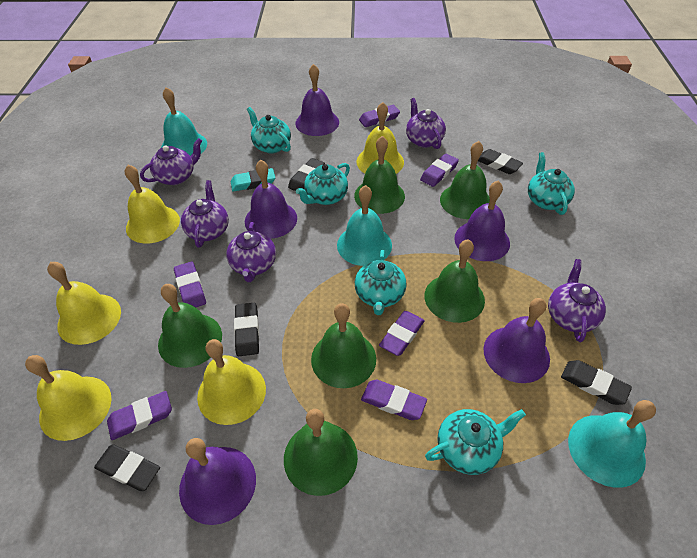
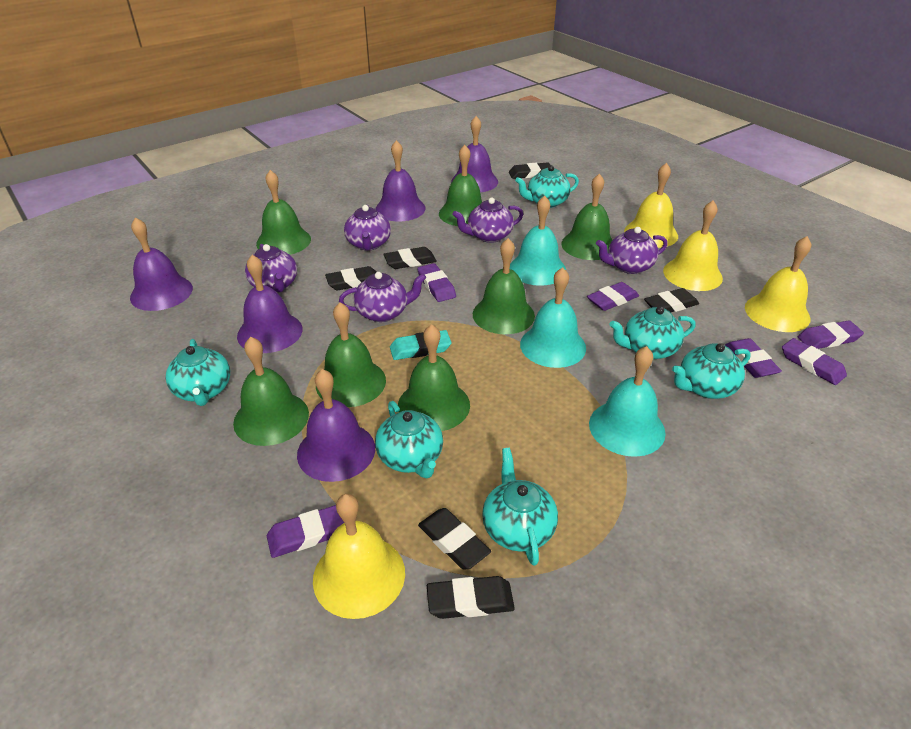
black eraser: [94,444,160,491] [234,303,259,356] [288,158,325,191] [478,149,523,174] [561,360,632,405] = 5 -> [325,266,377,290] [383,247,437,269] [418,508,491,569] [427,576,515,619] [509,162,550,179] [644,288,699,312] = 6
green bell: [158,284,222,368] [284,409,358,496] [311,303,376,388] [354,136,405,214] [424,239,485,323] [440,141,490,219] = 6 -> [233,337,309,446] [256,170,311,255] [316,302,386,407] [398,324,470,431] [439,145,482,226] [473,238,535,334] [561,173,612,260] = 7
turquoise teapot: [247,107,291,153] [296,163,350,205] [355,250,407,315] [425,409,526,475] [528,152,575,215] = 5 -> [165,339,230,406] [375,401,443,478] [482,448,558,566] [515,165,579,208] [610,306,696,359] [672,343,751,399] = 6
yellow bell: [25,355,112,441] [47,262,121,345] [125,165,180,244] [197,339,266,425] [357,102,404,174] = 5 -> [313,494,405,619] [624,163,678,248] [663,201,723,291] [745,236,811,332] = 4

